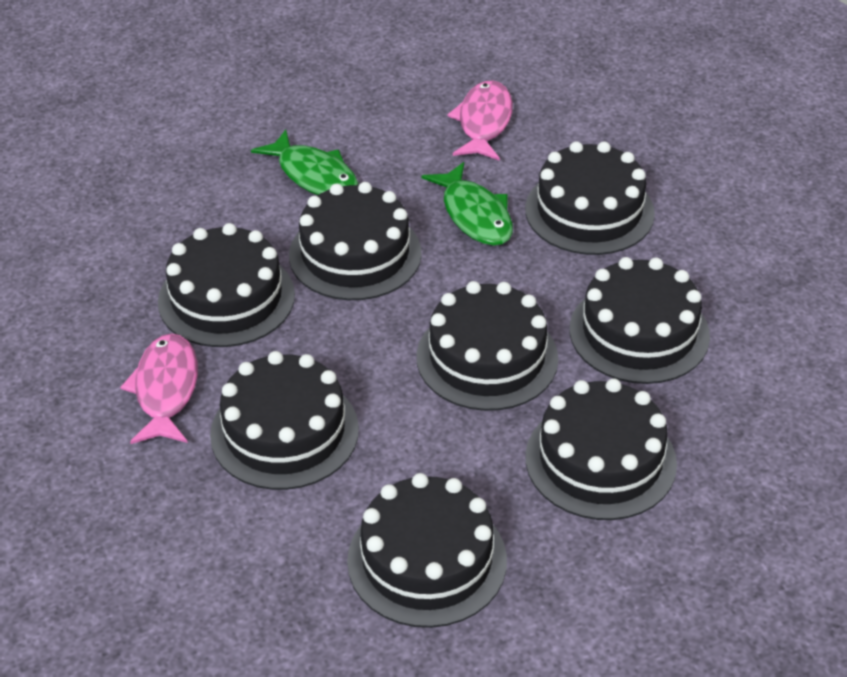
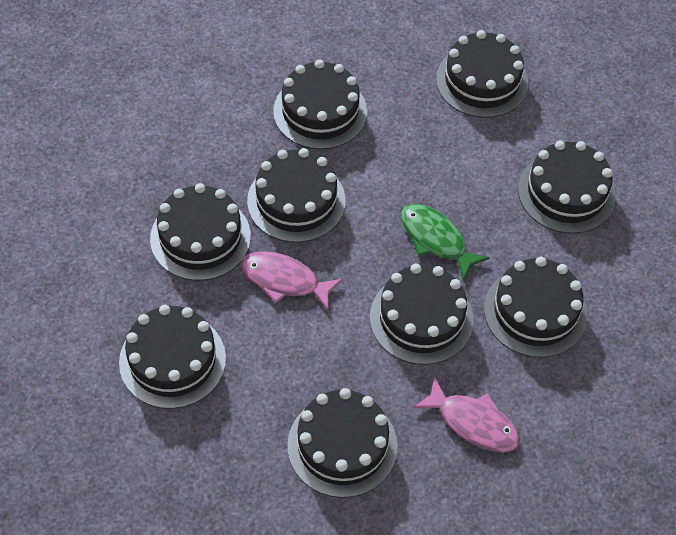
black cake: [158,223,295,347] [210,351,359,490] [289,182,422,300] [347,473,507,628] [417,281,558,411] [525,141,655,255] [525,378,677,520] [570,257,710,384] = 8 -> [119,305,226,409] [150,183,251,281] [247,148,346,243] [273,60,367,149] [287,388,398,498] [370,264,474,365] [436,30,528,118] [484,257,587,358] [518,141,616,234] = 9
green fish: [251,129,358,195] [422,162,513,246] = 2 -> [401,204,490,281] = 1

